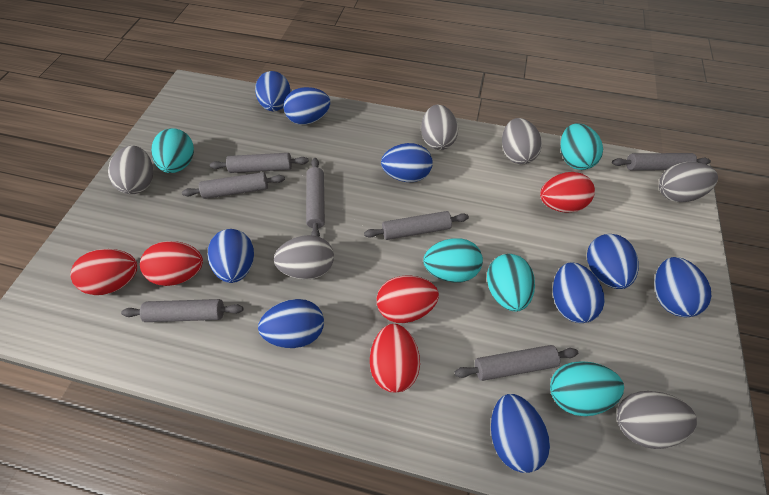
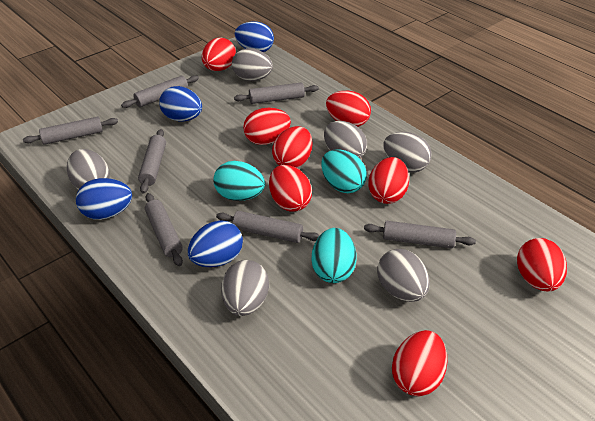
blue egg: [208,229,254,283] [255,71,291,111] [258,299,324,348] [283,87,330,125] [381,143,433,182] [491,394,550,473] [553,262,605,323] [587,234,639,289] [654,257,711,317] = 9 -> [76,178,132,220] [159,86,202,122] [188,220,243,267] [235,21,274,52] = 4
red egg: [70,249,137,295] [140,241,203,286] [370,324,420,393] [377,276,439,323] [540,172,595,213] = 5 -> [202,37,236,71] [243,108,291,145] [269,165,312,211] [272,126,313,168] [326,91,371,127] [368,157,409,204] [392,330,447,396] [517,238,567,292] = 8
turquoise egg: [151,128,194,173] [423,238,483,283] [487,254,535,312] [550,361,624,416] [560,123,603,170] = 5 -> [214,161,265,201] [312,228,357,283] [321,149,367,193] = 3

